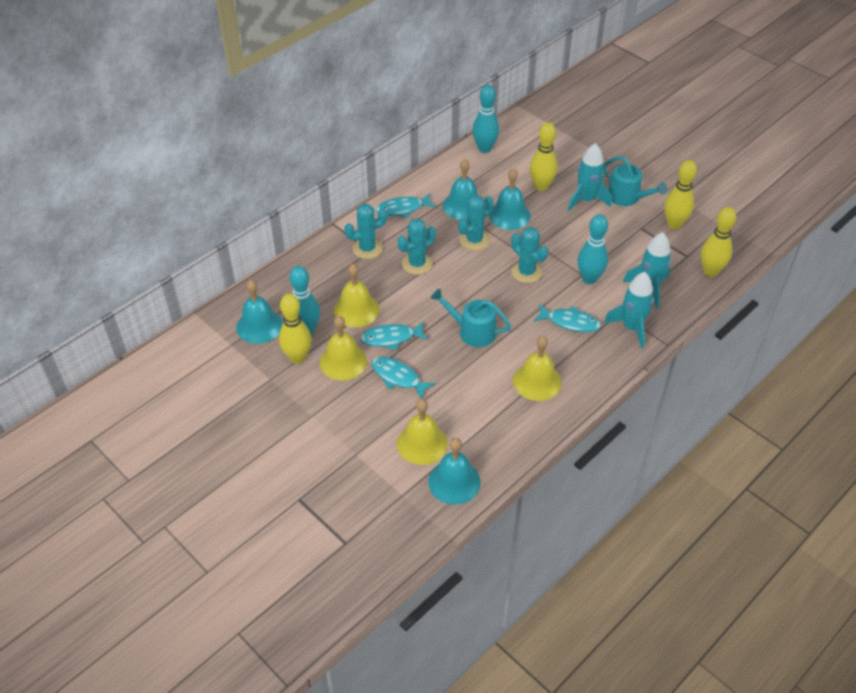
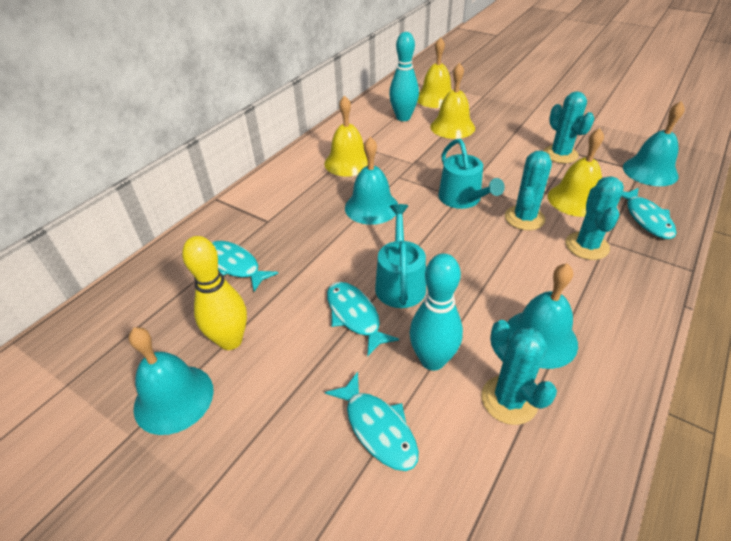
turquoise bowling pin: [290,266,320,334] [473,85,499,153] [578,214,608,284] = 3 -> [389,32,419,121] [409,254,463,371] = 2
turquoise rocket: [568,143,611,211] [604,272,654,349] [623,232,671,309] = 3 -> none = 0
yellow bowling pin: [279,294,312,364] [530,122,558,191] [664,160,697,229] [701,207,737,277] = 4 -> [182,236,247,350] = 1

